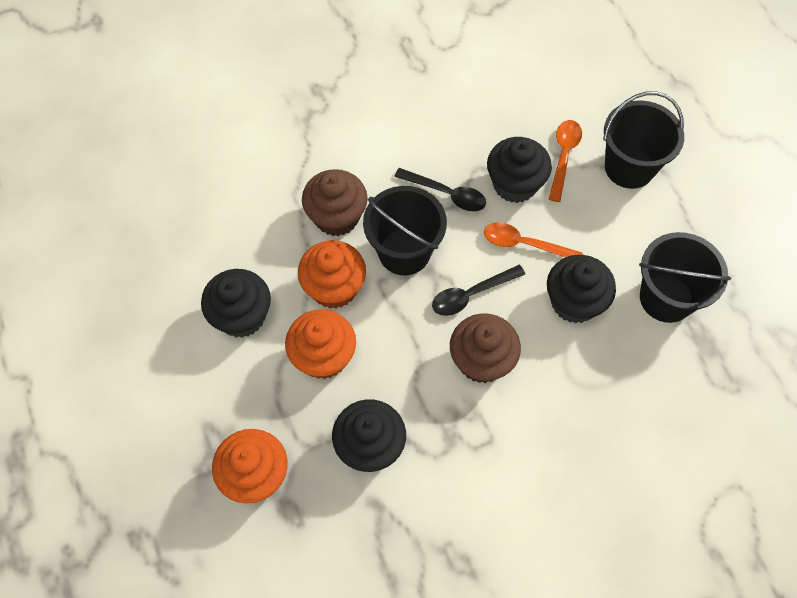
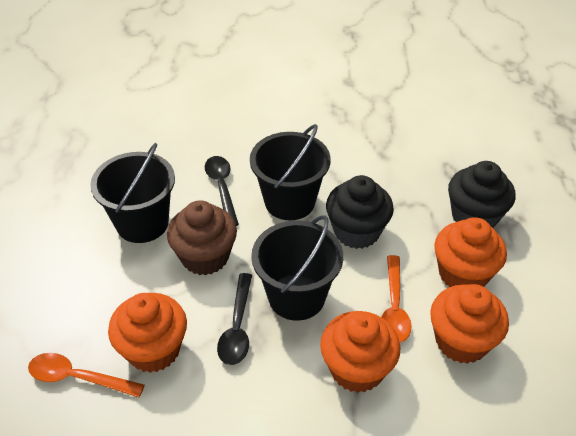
black cupcake: [201,269,271,338] [332,399,406,472] [487,137,552,203] [547,255,616,323] = 4 -> [326,175,394,249] [448,161,515,228] = 2
brown cupcake: [302,169,368,236] [450,313,521,383] = 2 -> [167,200,237,275] = 1
orange cupcake: [212,429,288,504] [285,309,356,379] [298,240,366,309] = 3 -> [108,293,187,373] [320,311,401,393] [430,284,509,364] [434,217,507,287] = 4

